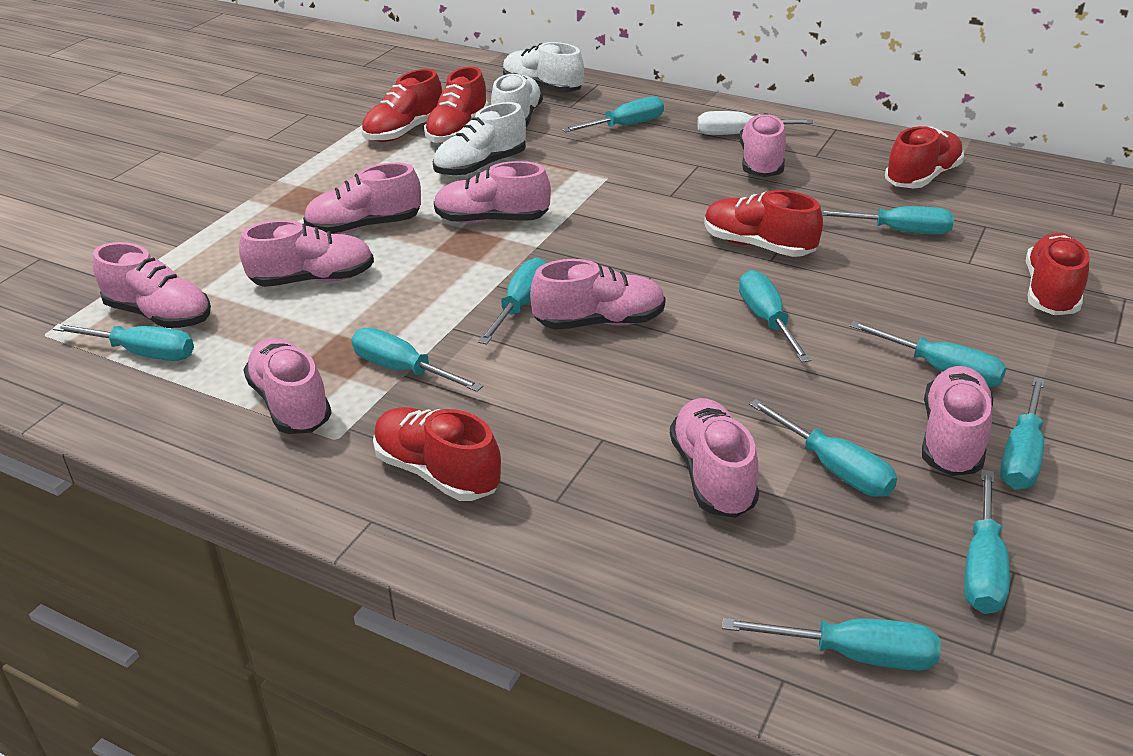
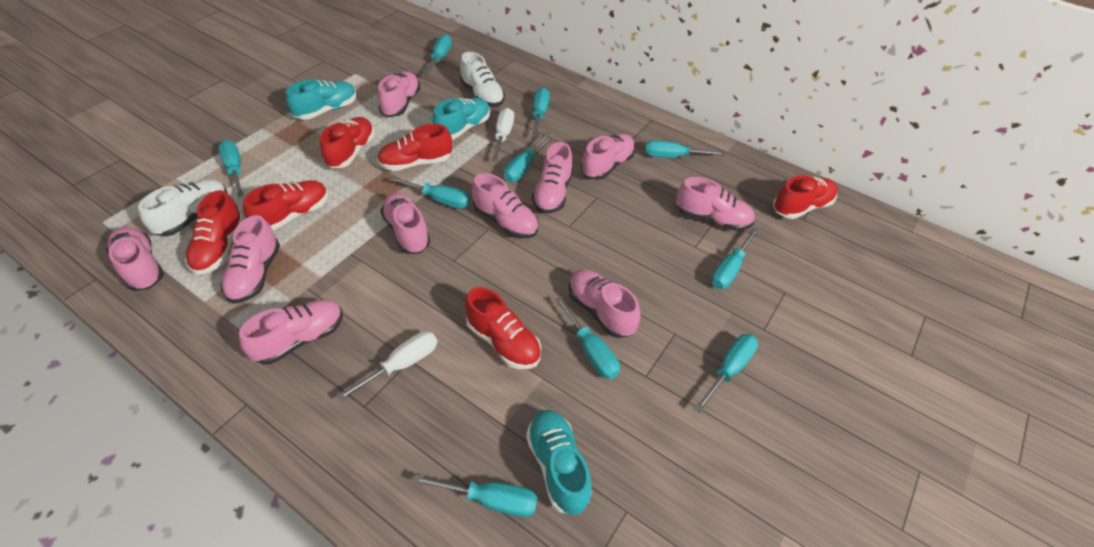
pink shoe: [93,242,211,328] [239,220,374,287] [244,338,332,434] [303,163,421,234] [434,161,551,223] [530,259,666,330] [670,398,759,518] [739,113,786,177] [922,366,993,476] = 9 -> [106,227,164,291] [221,215,280,304] [239,300,343,365] [378,71,421,117] [380,192,431,254] [472,173,538,238] [532,142,573,213] [568,269,641,338] [581,134,635,180] [676,177,755,231] = 10
turquoise screwdriver: [53,324,194,361] [351,328,483,392] [478,257,547,345] [562,96,664,132] [722,618,940,671] [739,270,811,363] [749,399,897,497] [821,206,954,235] [849,321,1007,387] [964,470,1010,614] [1000,377,1045,490] = 11 -> [218,140,244,197] [389,177,470,209] [413,474,538,517] [423,34,452,75] [504,132,550,182] [532,87,550,137] [555,297,620,379] [645,140,725,158] [694,334,758,413] [711,228,759,289] = 10
turquoise shoe: none = 0 -> [286,79,357,120] [432,98,490,140] [526,410,592,515] = 3
white screwdriver: [697,111,813,135] = 1 -> [336,331,437,402] [492,108,514,161] = 2
white shoe: [433,102,526,177] [491,73,543,127] [503,42,584,93] = 3 -> [138,179,228,236] [460,52,505,107] = 2

